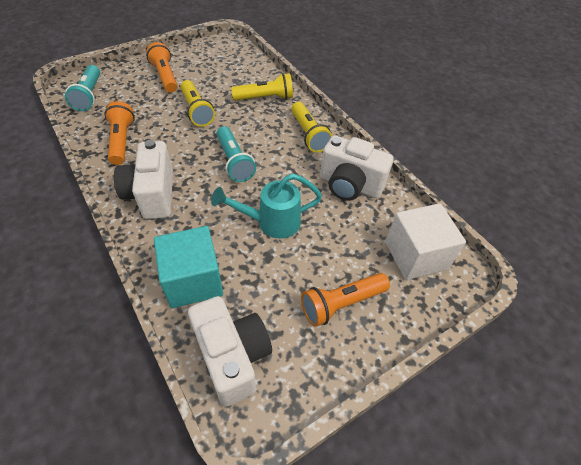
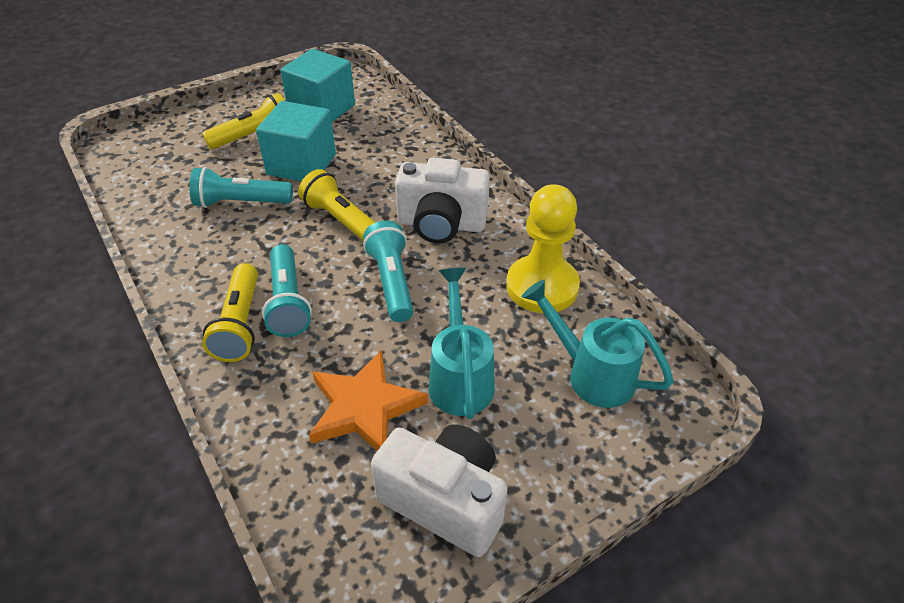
orange flashlight: [104,101,135,165] [146,42,177,93] [301,273,390,327] = 3 -> none = 0
orange star: none = 0 -> [309,350,428,451] = 1
turquoise cube: [154,226,223,308] = 1 -> [256,101,336,182] [280,49,355,122] = 2
turquoise flashlight: [65,65,100,111] [216,126,256,182] = 2 -> [189,167,293,208] [262,244,312,337] [363,221,413,322] = 3
turquoise watering can: [211,173,322,239] = 1 -> [429,268,495,419] [522,280,674,408] = 2
white camera: [114,140,173,219] [188,296,272,407] [320,135,394,201] = 3 -> [371,424,508,557] [395,158,490,243] = 2
white cube: [385,203,466,280] = 1 -> none = 0
yellow pawn: none = 0 -> [506,184,580,313] = 1

